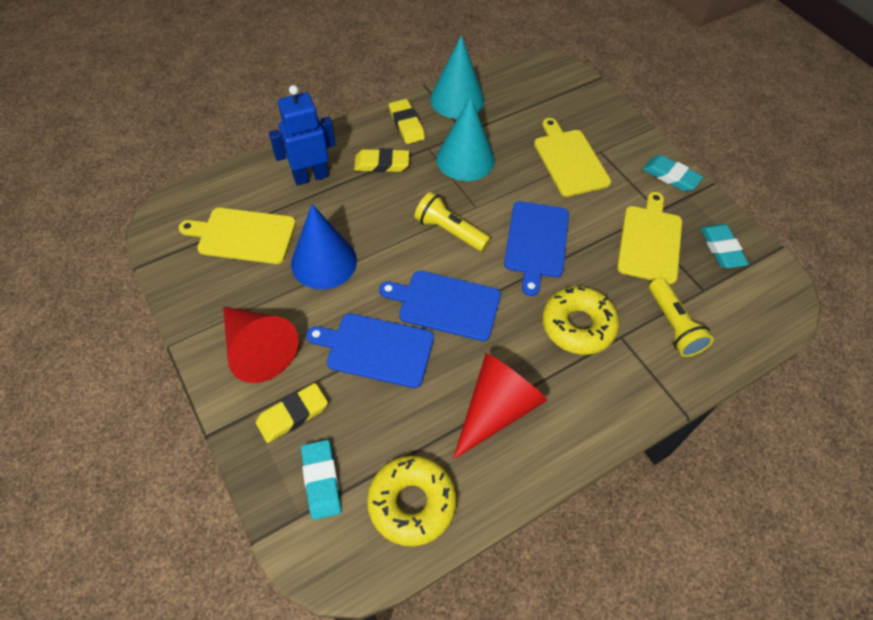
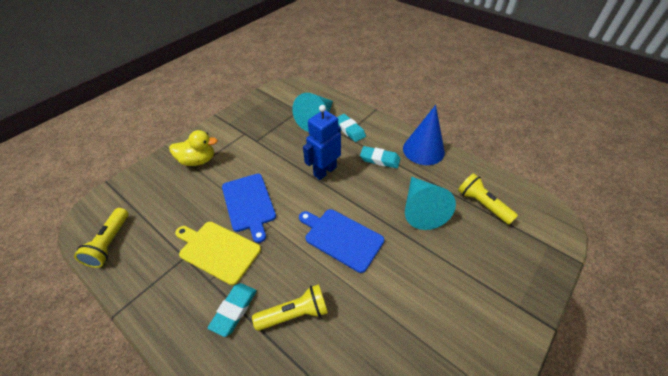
blue cutting board: [306,314,434,388] [379,271,501,341] [504,201,569,296] = 3 -> [222,174,276,243] [299,209,384,273] = 2
red cone: [223,307,299,383] [453,353,548,460] = 2 -> none = 0
yellow cutting board: [179,208,296,264] [534,118,611,197] [617,192,682,284] = 3 -> [175,222,261,285] = 1
yellow donut: [367,456,457,546] [542,286,619,355] = 2 -> none = 0
yellow duck: none = 0 -> [169,130,218,166] = 1
yellow eraser: [256,383,328,443] [354,148,409,172] [389,99,425,144] = 3 -> none = 0
yellow flashlight: [414,192,491,251] [649,278,714,357] = 2 -> [74,208,129,268] [252,284,328,331] [458,173,518,224] = 3

